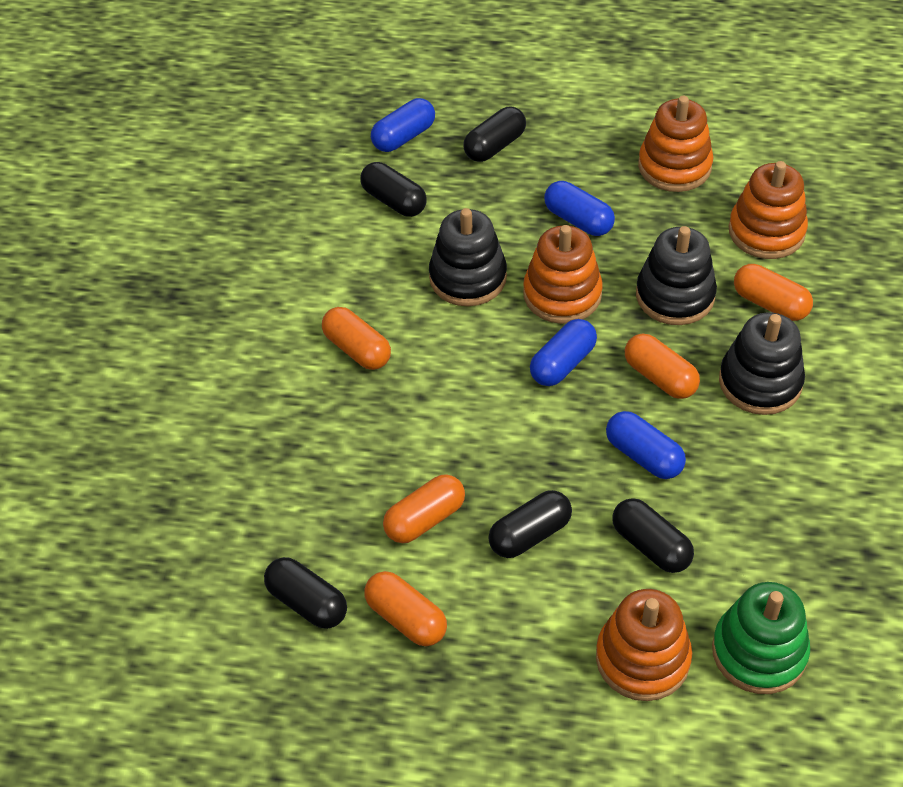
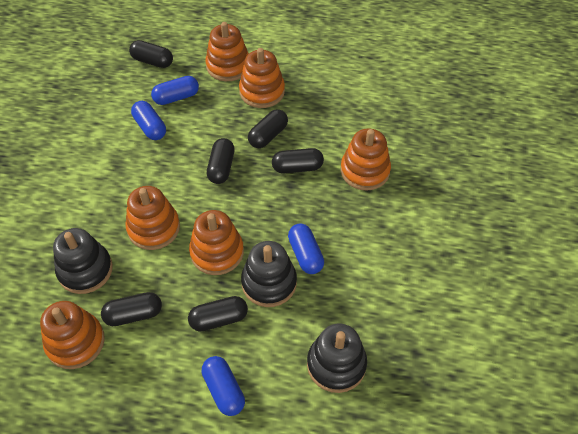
black capsule: [264,557,347,629] [360,162,427,217] [464,107,526,162] [488,490,572,558] [612,498,694,573] = 5 -> [101,292,162,326] [129,40,173,68] [188,296,248,331] [207,138,235,184] [248,109,288,148] [272,148,324,174] = 6
green stacking toy: [712,582,810,694] = 1 -> none = 0
orange capsule: [322,307,391,370] [364,571,447,646] [383,474,465,543] [625,334,700,399] [734,264,813,321] = 5 -> none = 0
orange stacking toy: [523,225,603,324] [596,589,692,701] [638,96,714,192] [729,161,808,259] = 4 -> [40,301,105,369] [126,186,180,250] [189,210,244,275] [205,22,249,81] [239,48,285,108] [341,129,391,191] = 6

